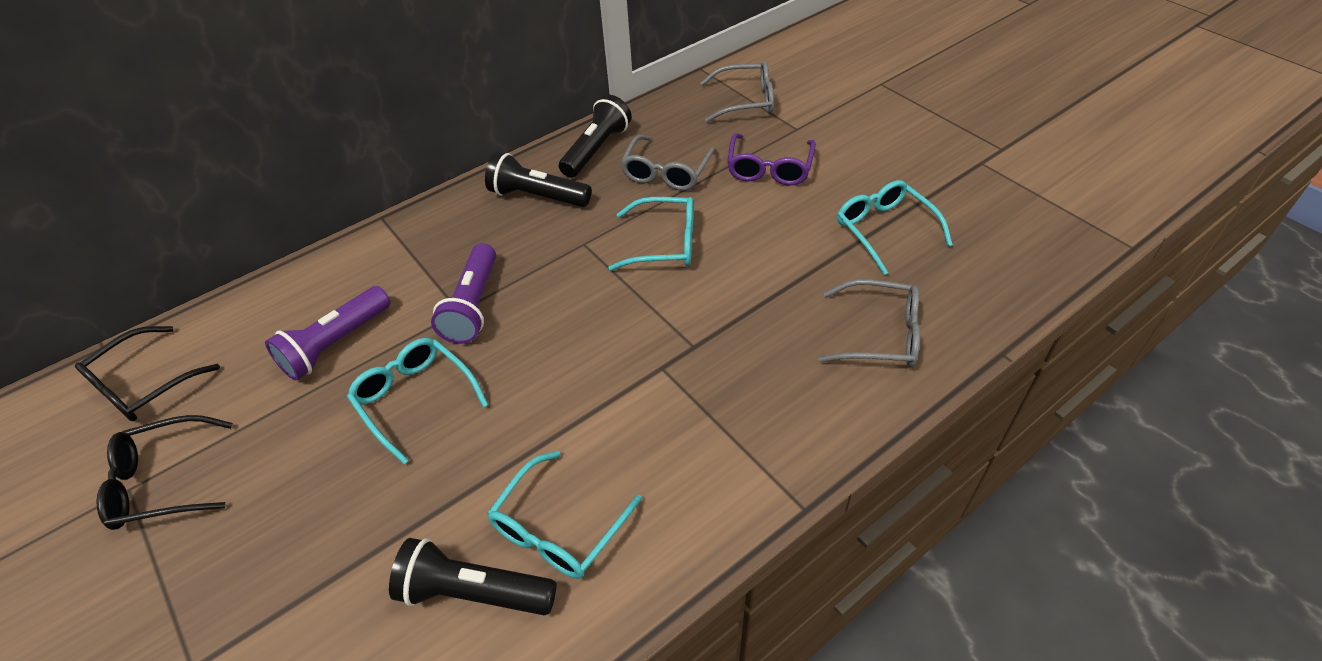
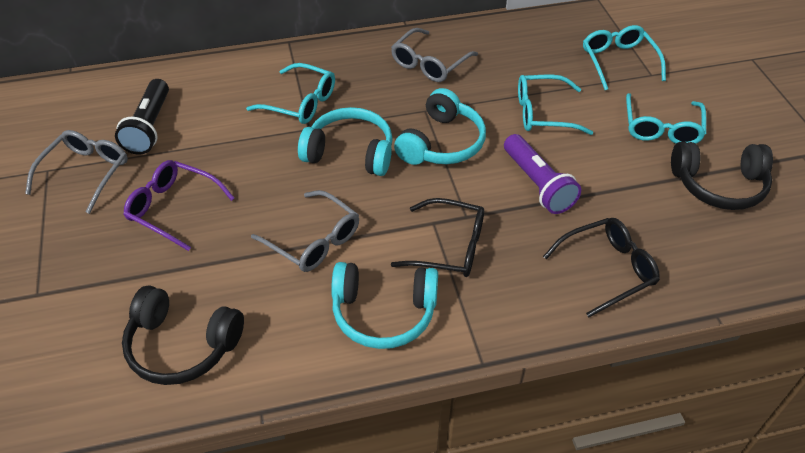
black flashlight: [389,538,556,615] [485,152,592,207] [559,95,632,178] = 3 -> [115,79,169,155] = 1
black headphones: none = 0 -> [122,286,244,385] [671,141,773,210] = 2
purple flashlight: [265,286,390,381] [431,243,496,344] = 2 -> [504,134,581,214] = 1
turquoise headphones: none = 0 -> [298,107,393,176] [331,262,438,349] [394,88,486,165] = 3

